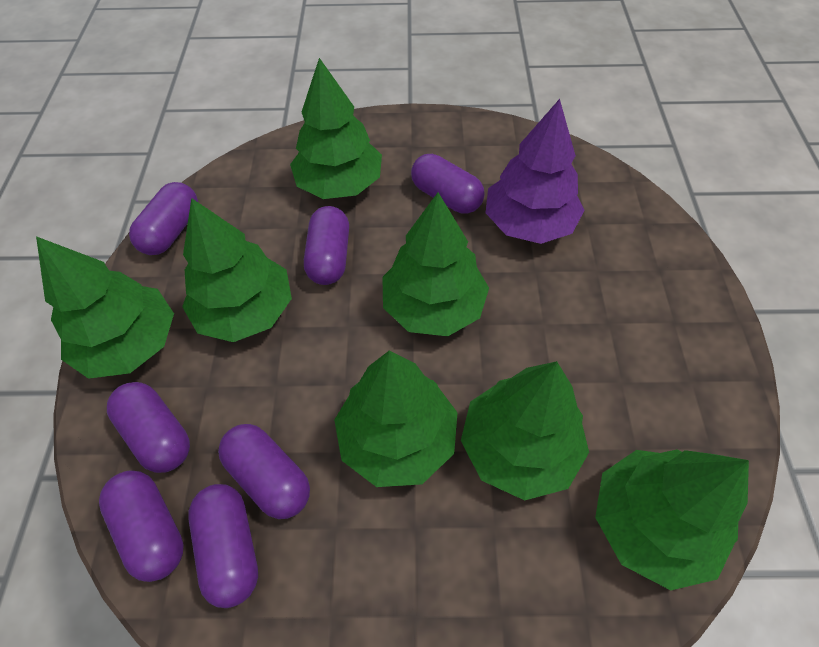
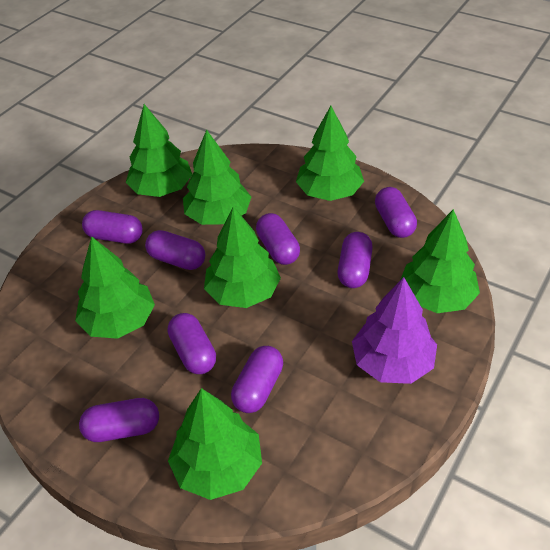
purple capsule: [99,471,184,582] [107,382,190,473] [129,182,198,255] [188,484,258,608] [218,424,310,519] [304,206,349,285] [411,154,485,214] = 7 -> [79,398,159,442] [82,210,143,244] [145,230,205,270] [168,313,216,374] [231,346,283,413] [256,213,300,265] [338,232,373,288] [375,187,417,238] = 8

